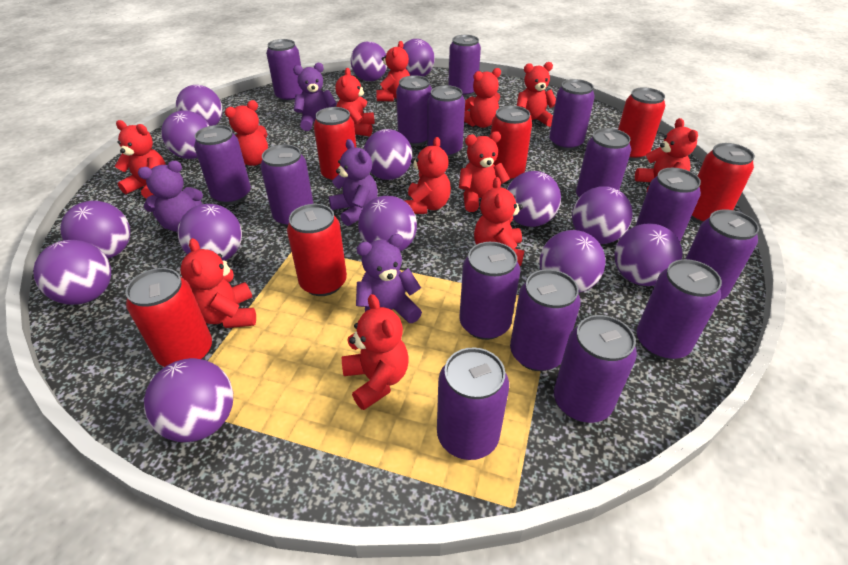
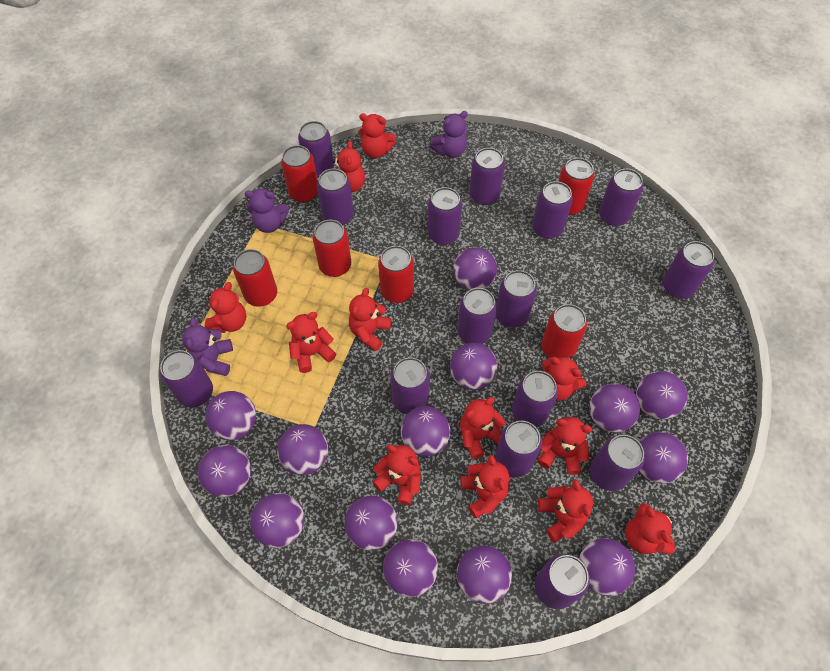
purple teddy bear: [138,161,203,232] [293,63,337,131] [329,139,378,226] [356,234,422,323] = 4 -> [182,318,233,376] [245,188,289,233] [430,111,468,158] = 3

